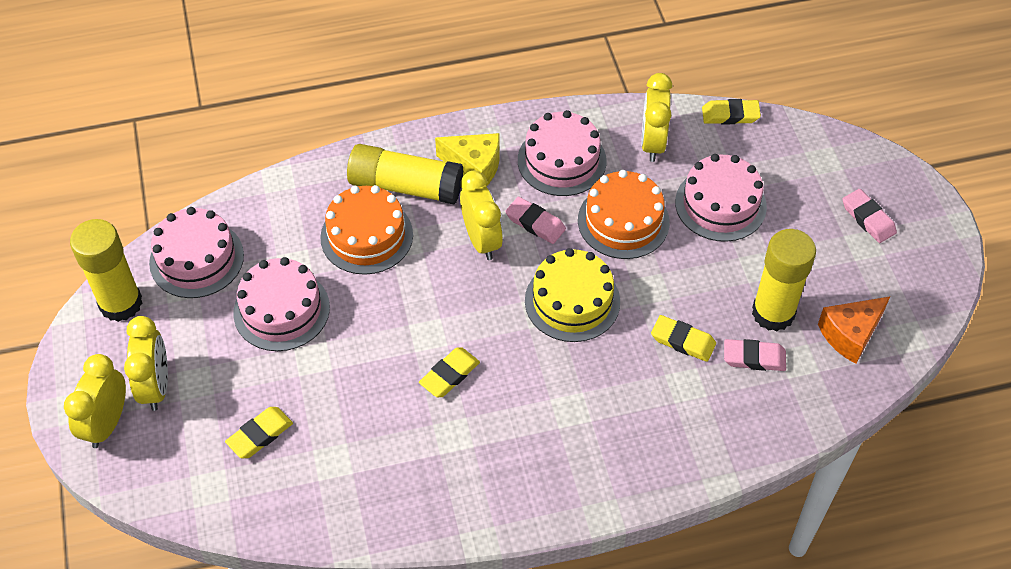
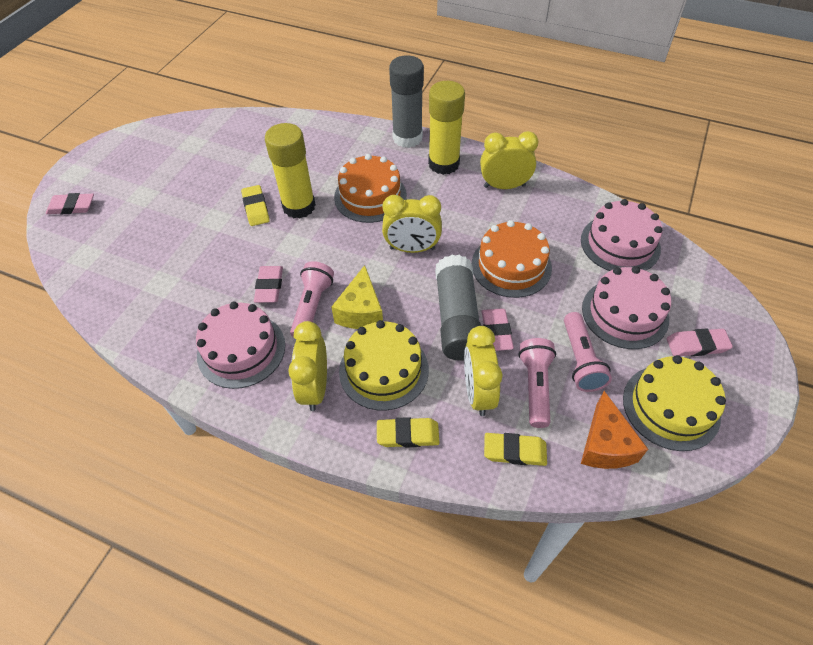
grey glue stick: none = 0 -> [389,55,424,148] [435,255,481,361] = 2
pink cake: [149,207,244,298] [234,257,330,351] [518,110,607,196] [675,154,767,242] = 4 -> [196,302,285,389] [581,199,662,271] [582,266,671,349] = 3
pink eraser: [505,197,566,244] [724,339,786,371] [843,189,897,243] = 3 -> [46,193,94,214] [254,266,283,303] [481,308,514,351] [667,328,733,356] = 4
pink flashlight: none = 0 -> [290,261,334,338] [518,338,556,428] [564,312,612,392] = 3
yellow cake: [525,248,620,342] = 1 -> [339,320,429,411] [623,355,726,451] = 2
yellow eraser: [225,407,293,458] [419,347,480,397] [651,315,716,362] [702,99,761,124] = 4 -> [241,185,270,226] [377,417,440,448] [484,433,547,466] = 3
yellow glue stick: [70,219,142,322] [347,144,463,204] [752,229,816,332] = 3 -> [265,123,316,218] [428,81,465,175] = 2

